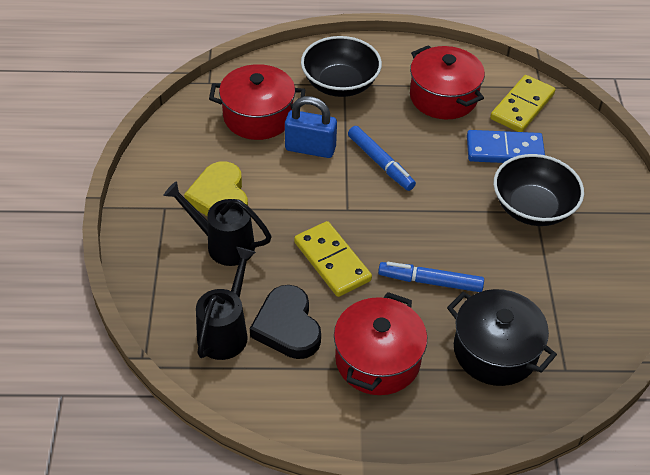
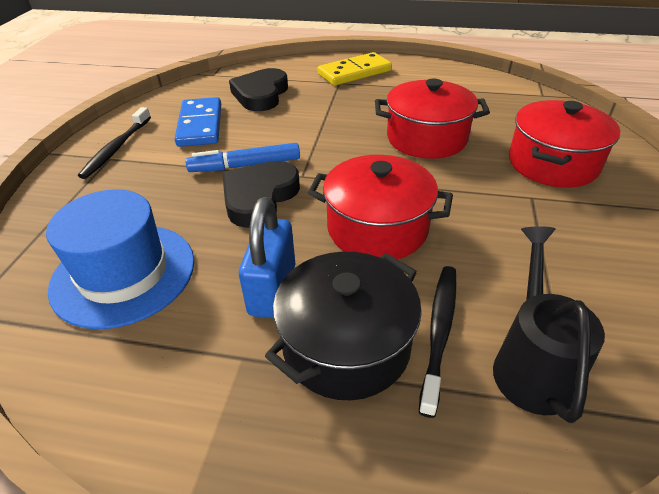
black bowl: [301,36,382,97] [493,154,584,226] = 2 -> none = 0
black heart: [250,285,321,359] = 1 -> [222,161,300,228] [229,68,288,111] = 2
black toothbrush: none = 0 -> [78,107,151,179] [419,266,457,418] = 2
black watering can: [163,181,271,266] [196,247,256,360] = 2 -> [493,226,605,423] = 1
blue hat: none = 0 -> [46,189,194,329] = 1
blue marker: [348,126,416,191] [378,262,484,292] = 2 -> [185,143,300,172] = 1
yellow domino: [294,221,372,297] [490,75,555,132] = 2 -> [318,52,392,86] = 1
yellow heart: [184,161,248,216] = 1 -> none = 0

